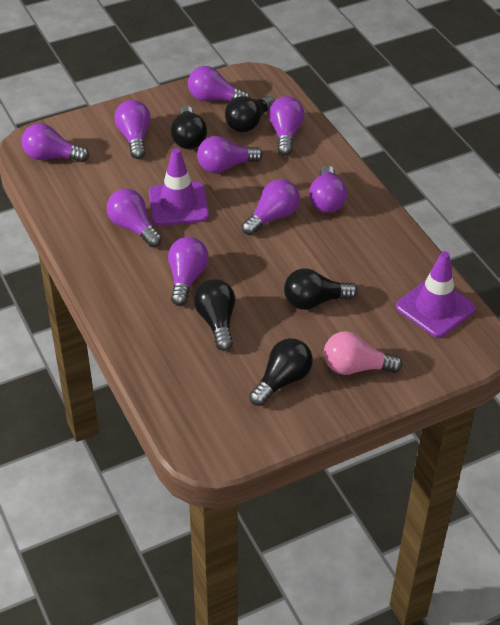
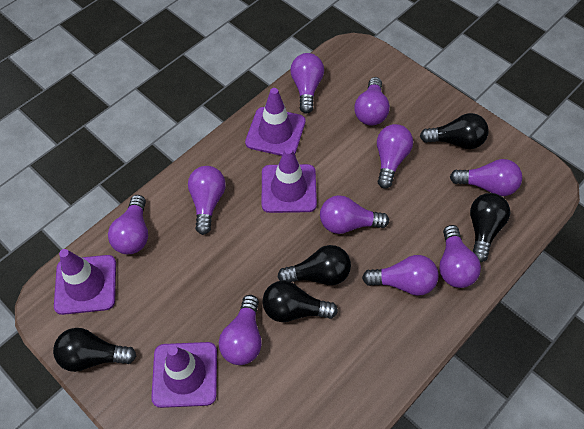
pink light bulb: [324,331,403,375] = 1 -> none = 0
purple light bulb: [21,123,89,162] [107,189,162,247] [114,100,151,159] [168,237,209,306] [188,66,250,101] [197,136,263,173] [242,179,300,235] [269,96,304,155] [309,165,347,213] = 9 -> [108,195,148,254] [188,166,226,235] [219,295,262,365] [290,53,324,113] [320,195,389,234] [354,77,390,126] [362,255,439,296] [377,124,413,189] [439,225,481,288] [450,159,522,196] = 10
purple traffic cone: [149,148,209,226] [396,251,476,338] = 2 -> [54,249,116,315] [151,342,217,408] [245,88,306,156] [262,147,317,213] = 4

